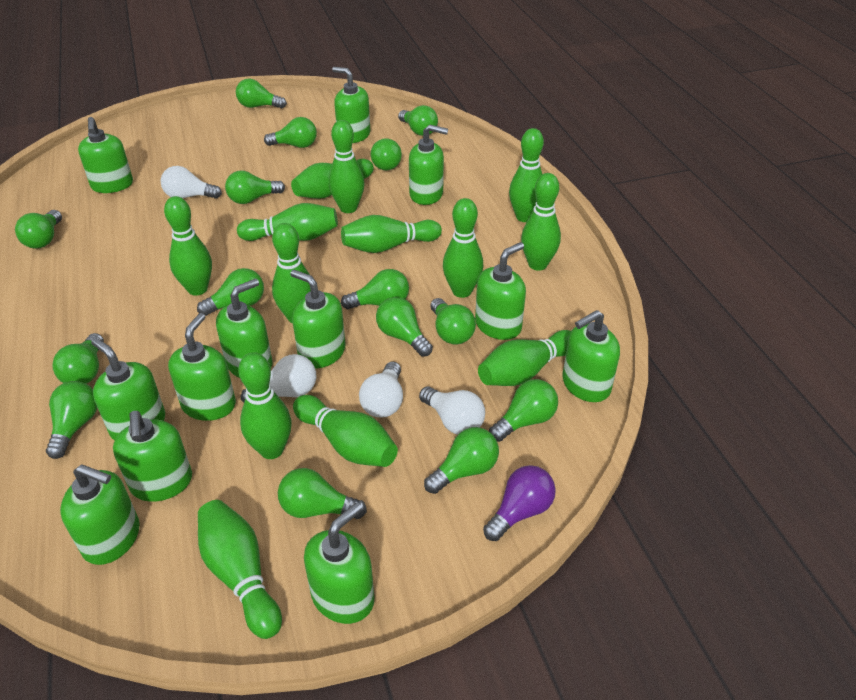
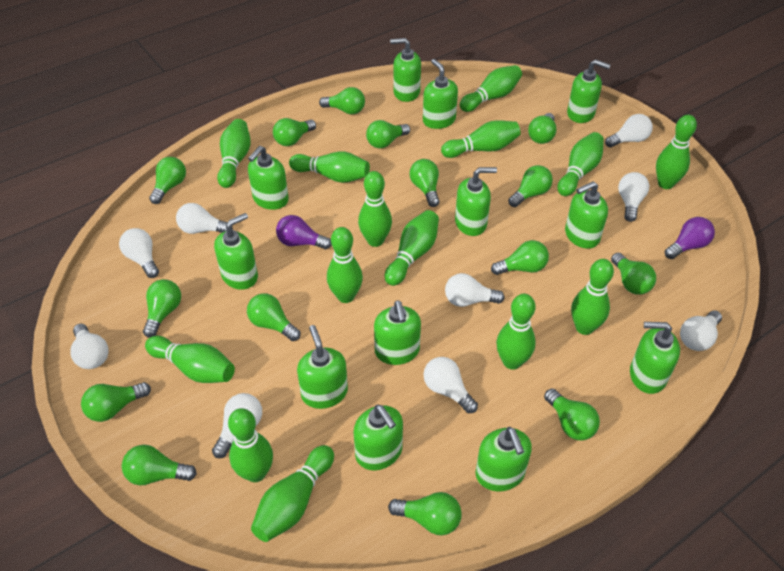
green bowling pin: [164,196,212,296] [198,500,282,639] [237,203,338,241] [238,352,291,459] [272,223,310,323] [291,159,374,199] [293,395,398,467] [329,120,365,213] [341,215,442,253] [443,198,483,298] [478,330,571,386] [509,128,544,222] [521,173,561,271] = 13 -> [145,336,235,383] [217,119,250,188] [228,408,273,482] [251,445,334,542] [289,152,370,183] [327,227,363,303] [358,171,392,247] [385,210,439,286] [441,120,521,158] [460,65,522,112] [496,294,536,370] [557,132,604,196] [571,259,614,335] [656,115,697,189] = 14
purple light bulb: [483,465,556,541] = 1 -> [276,215,332,249] [665,217,715,259] = 2
white light bulb: [161,166,222,199] [241,354,316,403] [359,362,403,418] [419,387,485,435] = 4 -> [70,324,109,369] [119,228,159,278] [176,203,233,234] [212,393,262,458] [424,357,478,413] [445,273,505,307] [605,114,653,148] [618,172,649,222] [680,311,722,351] = 9

